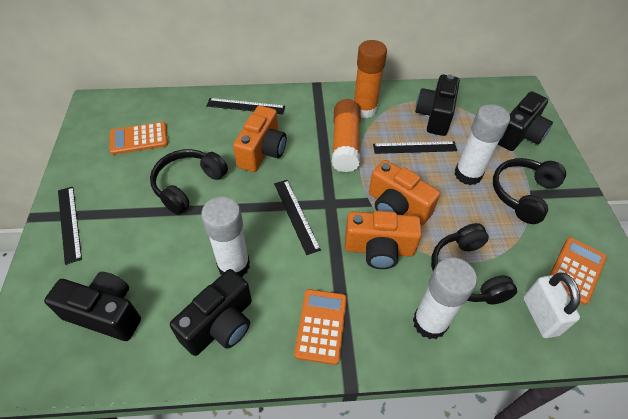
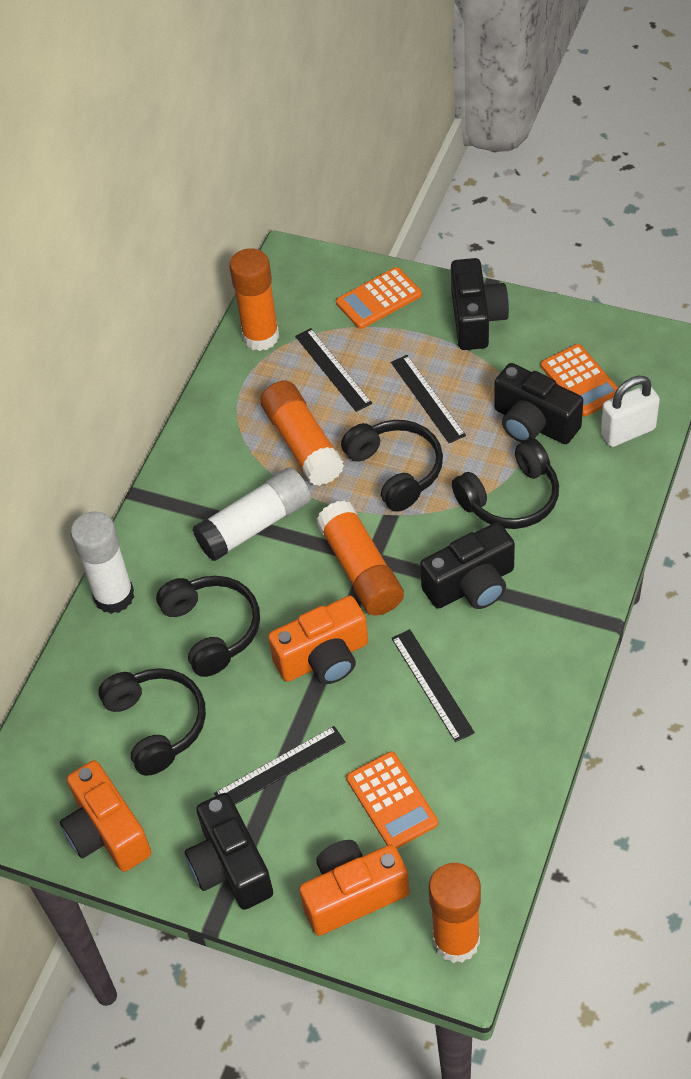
black headphones: [150,149,228,215] [431,223,517,304] [493,158,566,224] = 3 -> [98,668,206,776] [156,576,260,677] [341,420,443,512] [452,438,559,529] = 4
orange glue stick: [332,99,360,173] [354,40,387,118] = 2 -> [229,248,279,351] [260,381,344,486] [316,500,404,616] [429,863,481,963] = 4
white glue stick: [201,196,250,277] [413,258,477,339] [455,104,510,185] = 3 -> [71,511,134,614] [193,468,311,561] = 2

